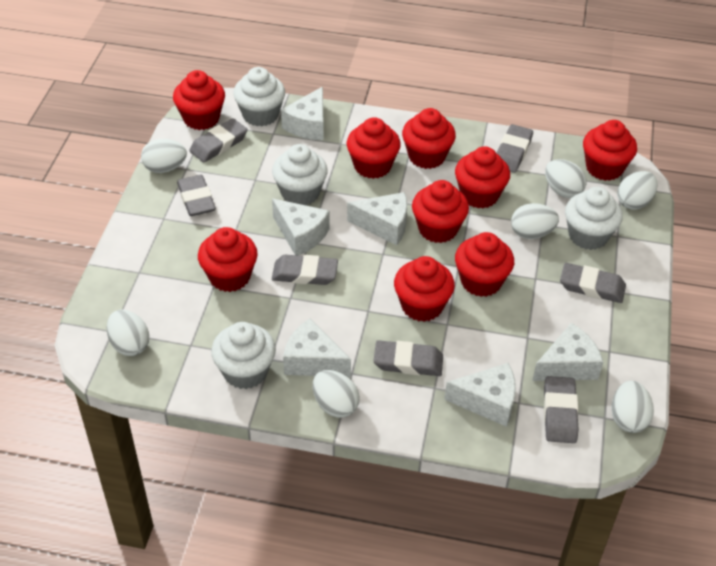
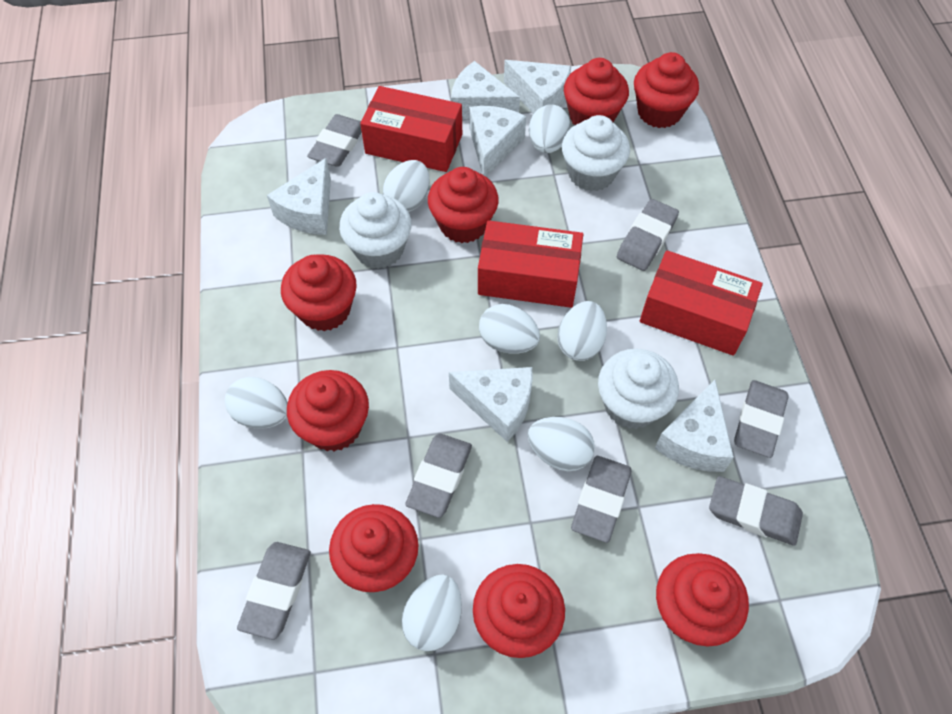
red box: none = 0 -> [360,86,462,172] [478,220,583,308] [640,250,763,356] = 3
red cupcake: [173,70,225,130] [198,227,258,292] [347,117,401,179] [394,256,455,322] [402,108,456,169] [412,180,469,243] [455,146,510,208] [455,232,514,297] [583,120,637,181] = 9 -> [281,254,357,331] [287,370,369,452] [329,504,419,592] [428,167,499,243] [473,564,565,658] [564,58,629,125] [634,52,699,128] [656,553,749,647] = 8
white cupcake: [211,322,276,389] [233,67,285,127] [272,144,328,205] [565,187,623,250] = 4 -> [339,192,412,269] [562,115,630,191] [598,349,679,429] = 3

